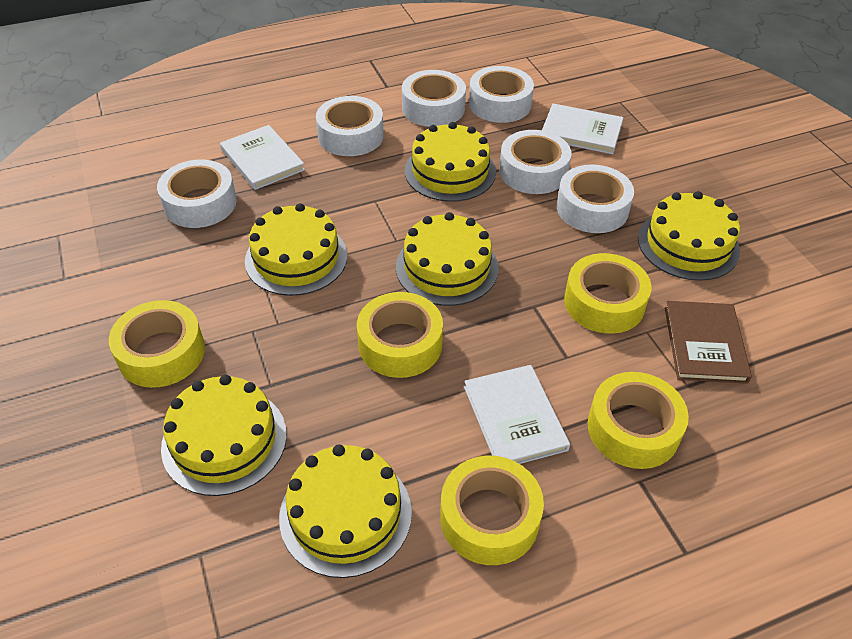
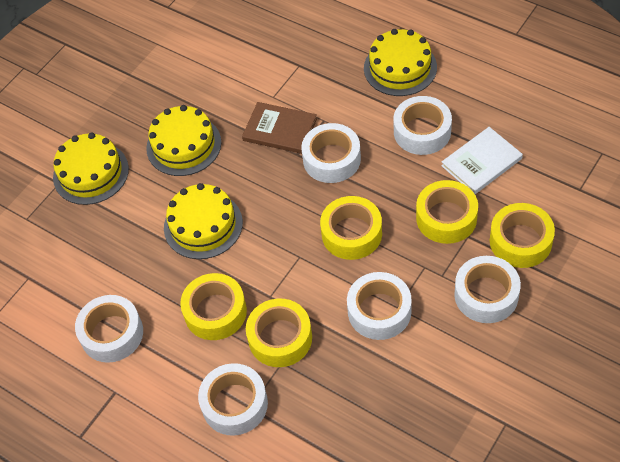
white book: [220,125,305,190] [464,365,570,464] [542,104,624,154] = 3 -> [441,127,523,194] = 1
yellow cake: [161,375,287,496] [245,203,347,296] [279,444,412,578] [396,212,499,306] [405,122,496,202] [638,191,740,281] = 6 -> [53,133,129,205] [146,105,221,176] [164,183,243,259] [364,29,437,96] = 4

